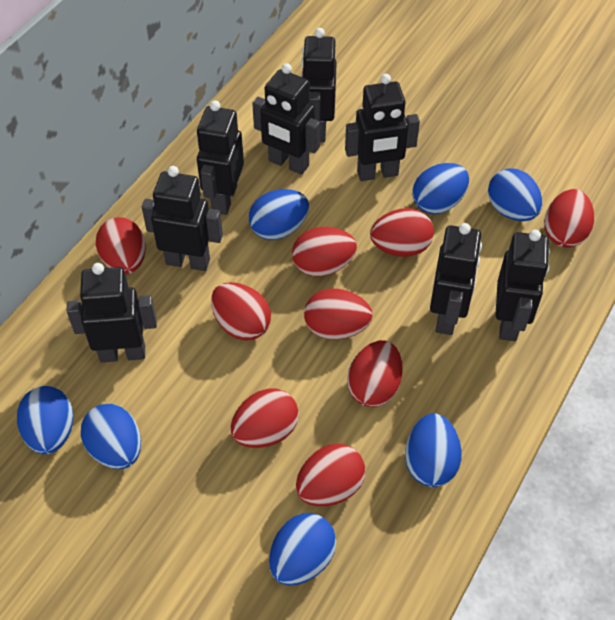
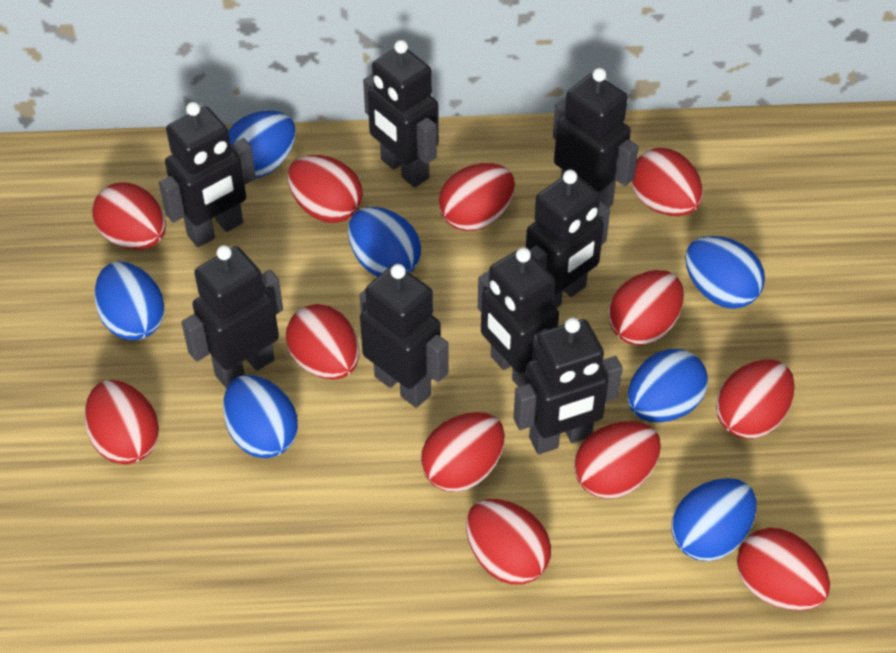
red egg: [96,217,146,274] [211,282,271,341] [231,388,299,448] [292,227,357,276] [296,444,365,506] [304,289,373,340] [347,340,403,407] [370,208,434,257] [544,189,594,248] = 9 -> [85,380,159,465] [92,182,166,249] [286,304,359,380] [288,155,363,223] [421,412,505,492] [439,163,515,231] [466,499,551,585] [574,421,661,499] [608,270,684,345] [631,148,703,216] [716,359,795,439] [737,528,830,611] = 12

